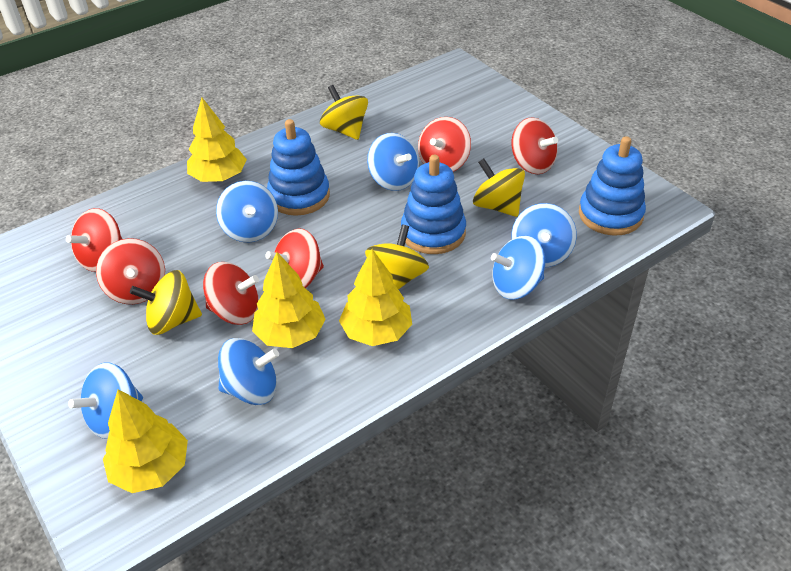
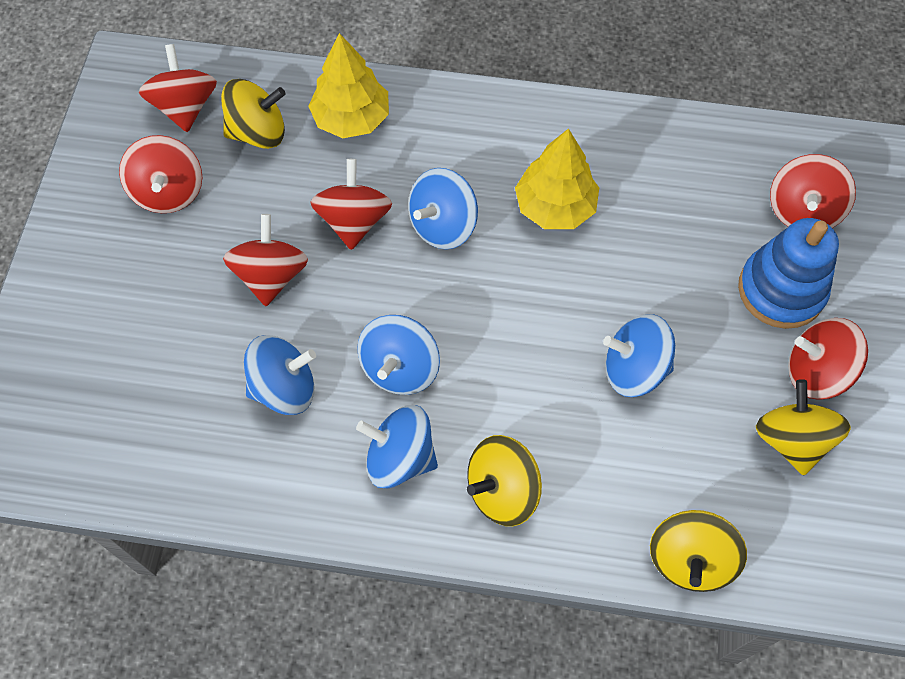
blue spinning top: [68,362,143,439] [216,181,278,242] [218,338,279,405] [367,133,419,191] [491,236,545,299] [511,203,577,267] = 6 -> [244,335,316,415] [356,405,438,488] [357,315,440,395] [408,168,478,249] [603,314,675,397] = 5
blue stacking toy: [267,119,330,216] [401,155,466,254] [579,136,646,236] = 3 -> [738,218,839,329] = 1
yellow tree: [103,389,188,493] [187,97,247,182] [252,252,326,348] [339,249,412,346] = 4 -> [308,33,389,138] [515,128,599,229] = 2

